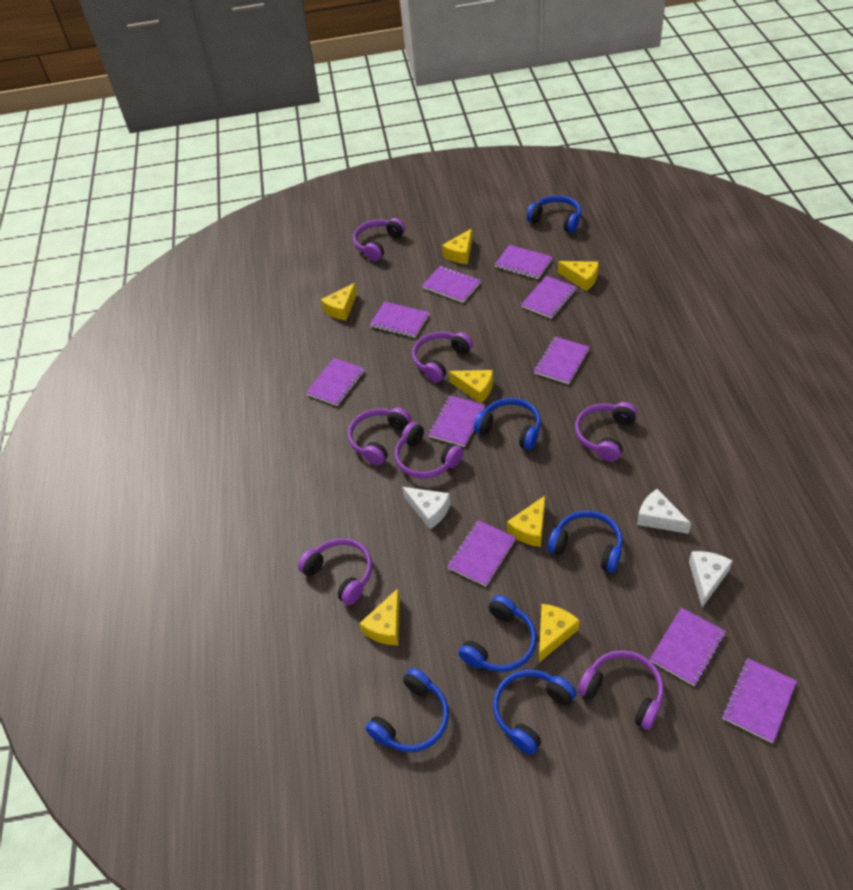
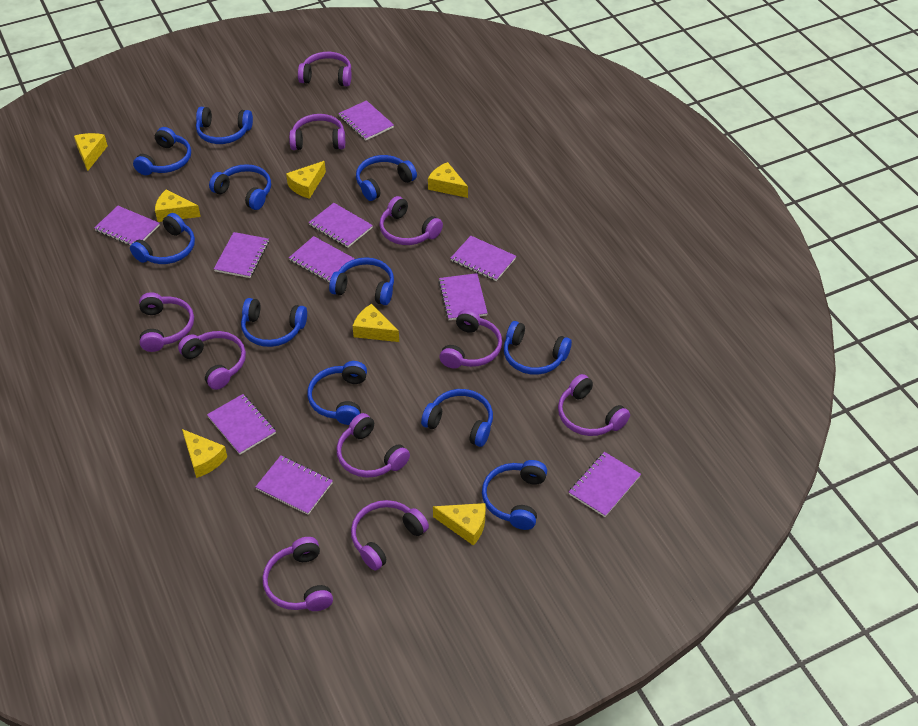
blue headphones: [366,668,449,752] [459,595,537,672] [474,398,541,450] [493,669,576,755] [527,195,581,233] [548,510,623,573] = 6 -> [130,213,195,264] [133,127,191,175] [196,107,253,144] [209,164,271,210] [241,298,307,347] [307,361,367,425] [329,257,394,305] [356,155,417,201] [421,389,493,447] [482,460,547,530] [504,321,572,375] = 11
purple headphones: [298,538,372,605] [348,408,411,465] [353,218,406,261] [395,422,463,479] [412,332,473,383] [575,402,638,461] [578,650,664,730] = 7 -> [139,292,194,352] [178,331,246,390] [262,537,333,611] [289,114,345,150] [298,52,352,86] [337,413,410,478] [351,500,429,570] [379,196,443,245] [440,309,502,369] [558,374,630,436] = 10
white cheese: [402,487,451,529] [637,489,691,534] [689,551,733,607] = 3 -> none = 0

